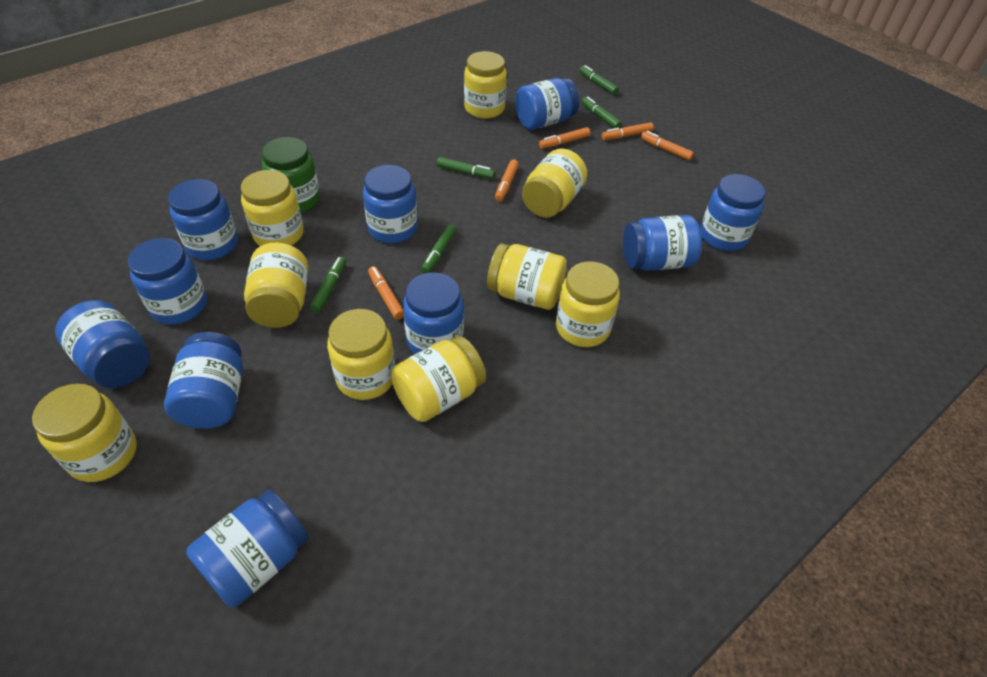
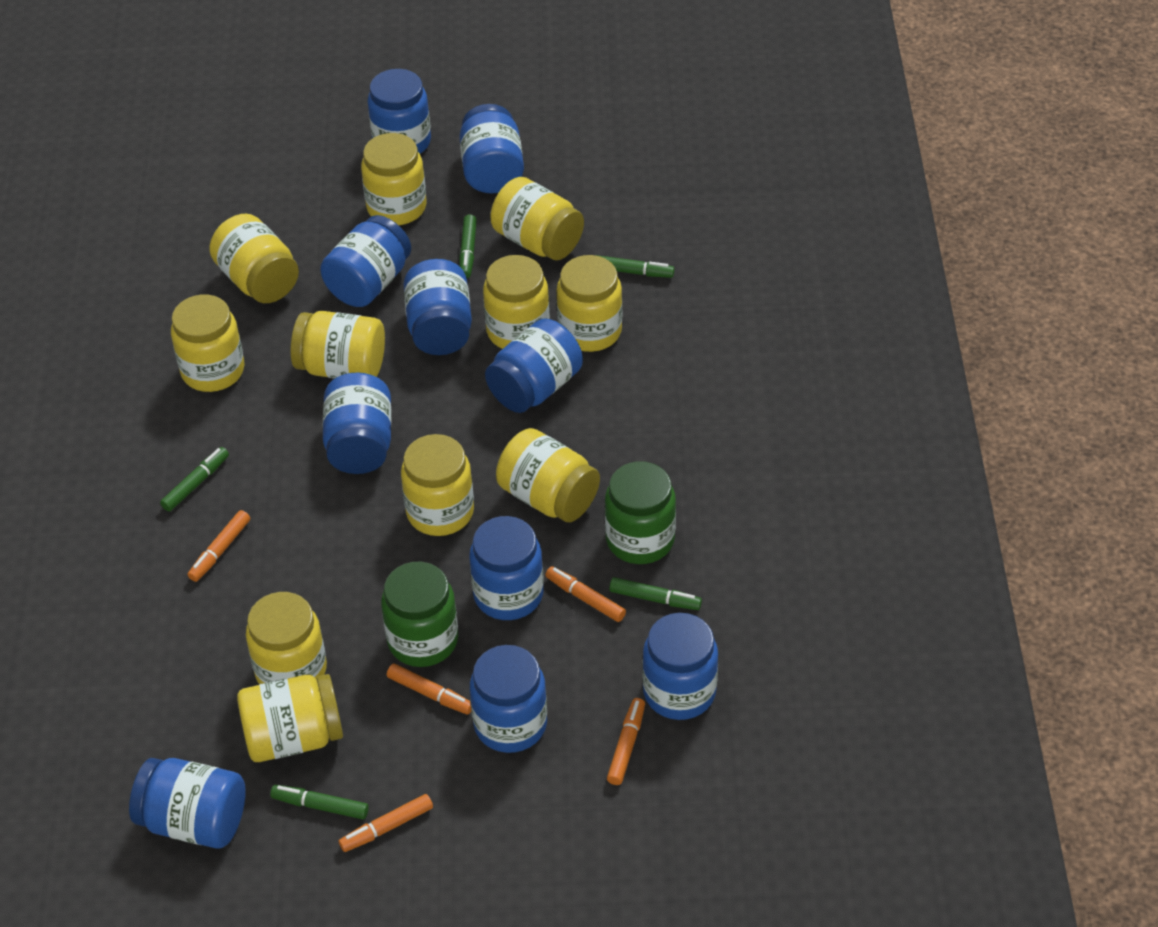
green jar: [262,137,320,213] = 1 -> [381,562,458,667] [605,461,676,564] = 2
yellow jar: [32,384,137,482] [241,170,304,246] [244,243,308,328] [327,309,395,400] [391,336,486,422] [464,51,507,119] [487,243,567,310] [522,148,587,218] [556,261,620,347] = 9 -> [171,295,245,392] [209,214,299,303] [237,674,343,762] [246,592,327,684] [290,311,385,379] [361,133,427,225] [401,434,474,536] [483,255,550,349] [490,177,584,260] [496,428,600,522] [557,255,622,352] = 11

